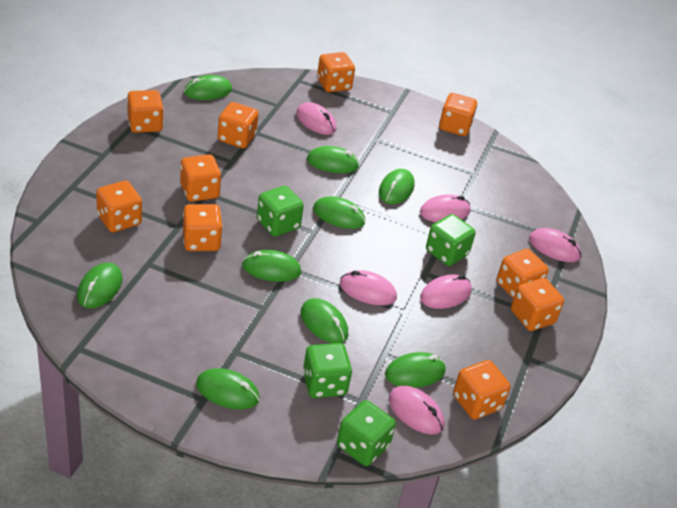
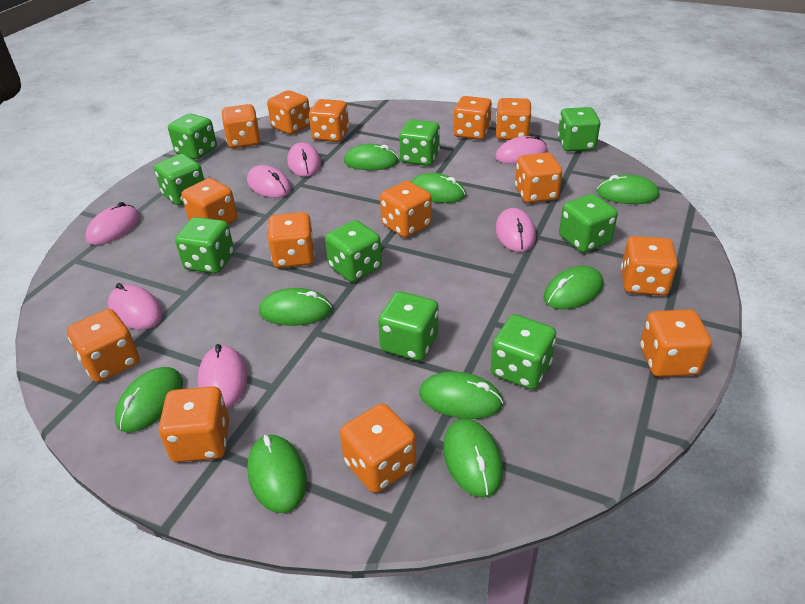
green dice: [257,186,304,237] [303,343,352,398] [337,400,396,466] [426,214,476,266] = 4 -> [154,154,204,206] [168,113,217,159] [175,217,234,274] [325,220,382,282] [378,291,438,361] [399,119,440,166] [491,315,556,389] [558,107,600,152] [559,194,618,253] = 9
orange dice: [96,181,142,232] [127,90,164,133] [180,154,221,202] [183,204,223,251] [218,102,259,148] [317,52,355,92] [439,93,477,136] [453,360,510,419] [497,249,549,299] [511,278,564,331] = 10 -> [67,309,139,382] [159,386,229,462] [181,178,237,224] [222,104,261,148] [267,90,310,134] [268,212,315,268] [309,99,349,142] [340,403,416,493] [380,181,432,238] [454,96,492,140] [496,98,532,140] [515,153,562,203] [621,236,677,296] [640,309,712,377] = 14
pink mouse: [296,102,336,135] [340,270,397,305] [389,385,445,435] [420,194,471,222] [420,275,472,309] [529,228,581,262] = 6 -> [85,202,140,245] [108,283,163,330] [198,344,248,408] [247,165,291,198] [287,142,321,177] [495,135,547,164] [495,208,536,252] = 7

